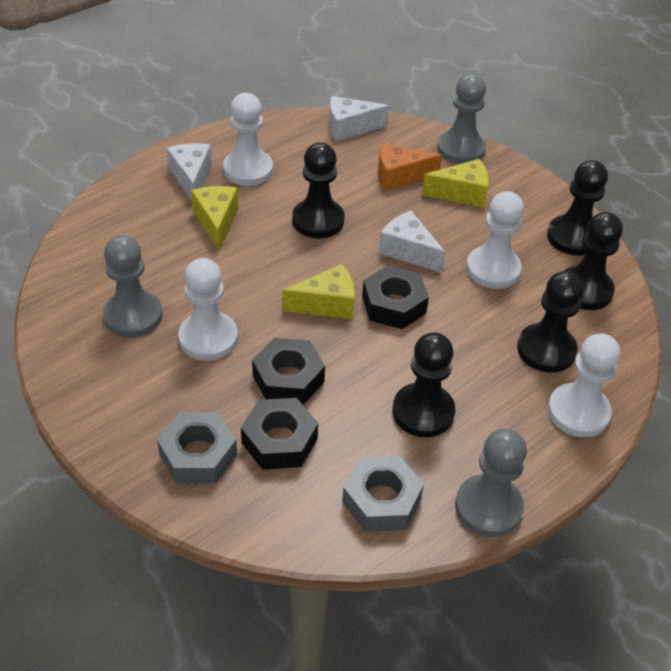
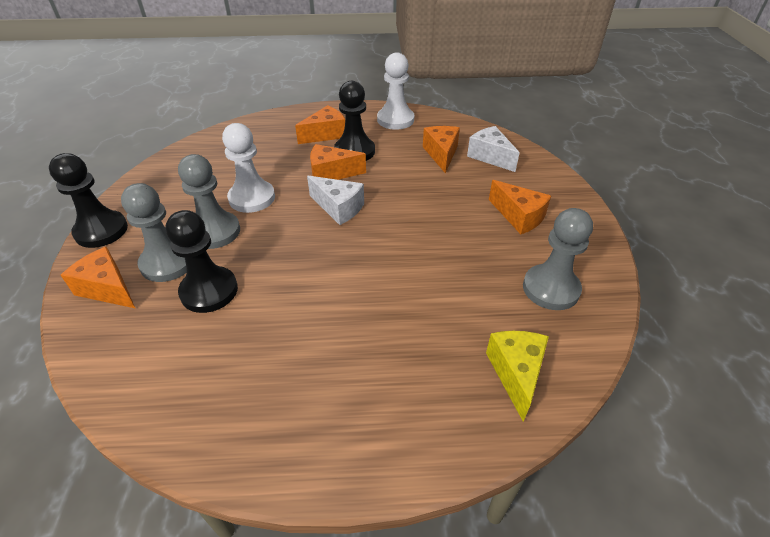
black nut: [241,398,318,470] [252,338,325,405] [362,265,429,329] = 3 -> none = 0
black pawn: [292,143,344,238] [392,333,455,437] [517,271,583,372] [547,160,608,256] [564,212,623,310] = 5 -> [49,153,128,248] [166,210,238,313] [334,81,375,161] = 3
grey nut: [157,412,237,484] [342,456,424,532] = 2 -> none = 0
orange cheese: [378,143,442,191] = 1 -> [61,247,136,309] [295,105,345,144] [310,144,366,180] [423,126,460,173] [489,180,551,234] = 5
white cheese: [166,143,212,200] [329,96,389,141] [379,211,446,273] = 3 -> [307,176,364,225] [467,126,520,172] = 2
white pawn: [178,258,238,361] [223,93,273,186] [466,191,524,289] [548,333,620,437] = 4 -> [222,123,275,213] [377,52,414,130] = 2
yellow cheese: [191,186,238,251] [282,264,355,319] [422,159,489,208] = 3 -> [486,331,549,422] = 1

